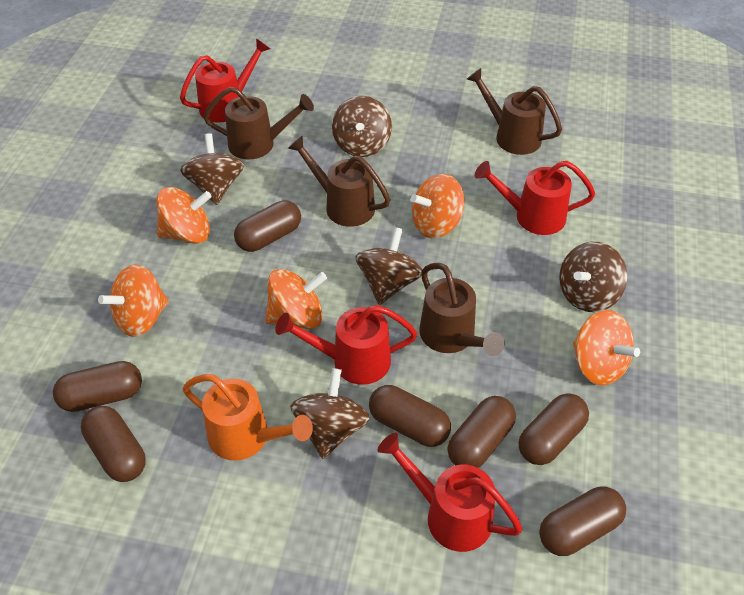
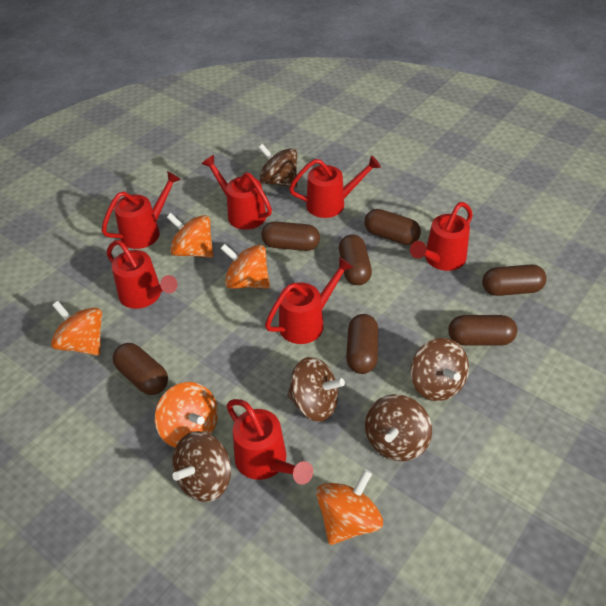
brown watering can: [203,87,314,159] [288,136,390,227] [419,263,505,356] [467,68,562,155] = 4 -> none = 0
orange watering can: [183,374,313,461] = 1 -> none = 0
red watering can: [180,38,270,123] [275,305,417,385] [377,433,523,552] [475,161,595,235] = 4 -> [102,171,181,249] [107,240,178,309] [202,155,272,230] [227,399,313,484] [265,257,354,344] [289,155,381,218] [410,202,473,271] = 7

